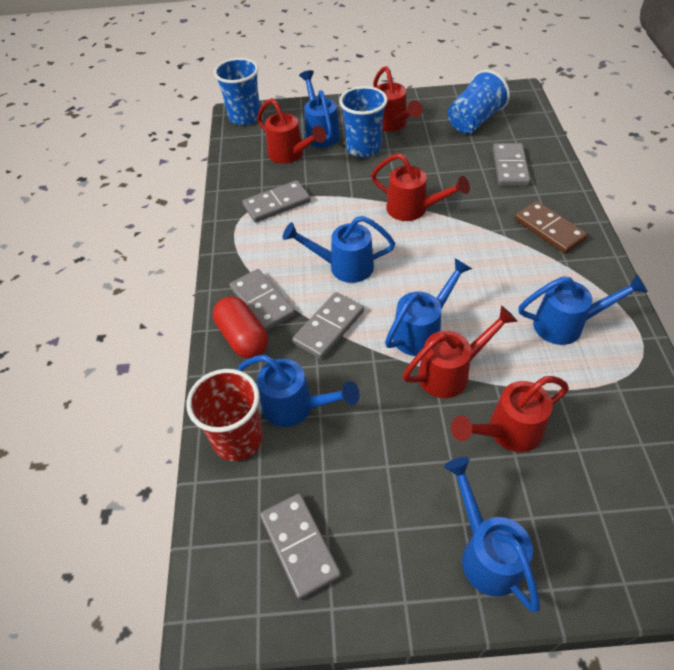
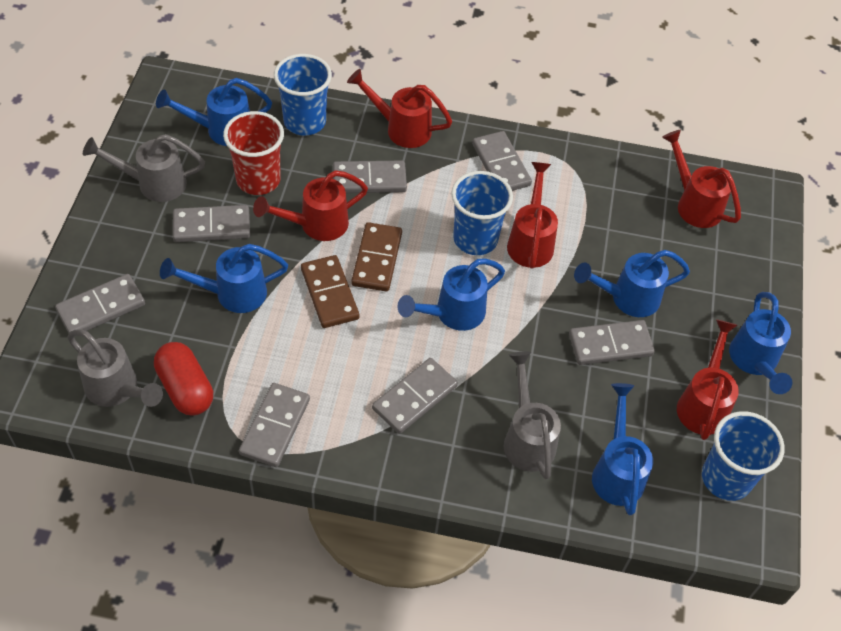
brown domino: [514,201,588,254] = 1 -> [301,255,359,328] [351,222,402,291] = 2
grey domino: [230,269,295,331] [243,180,311,222] [260,494,341,600] [292,292,364,359] [493,143,530,186] = 5 -> [55,274,145,333] [173,205,250,242] [239,383,310,467] [333,161,407,193] [372,358,458,434] [472,131,532,191] [569,320,655,365] = 7
grey watering can: none = 0 -> [67,330,163,407] [83,134,205,202] [504,351,561,479] = 3

